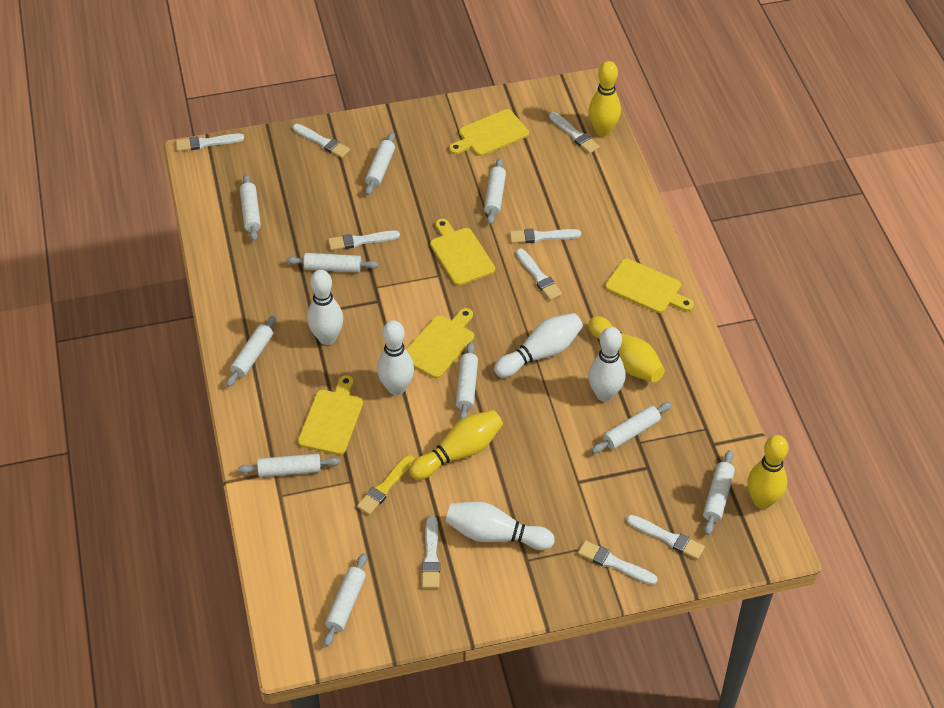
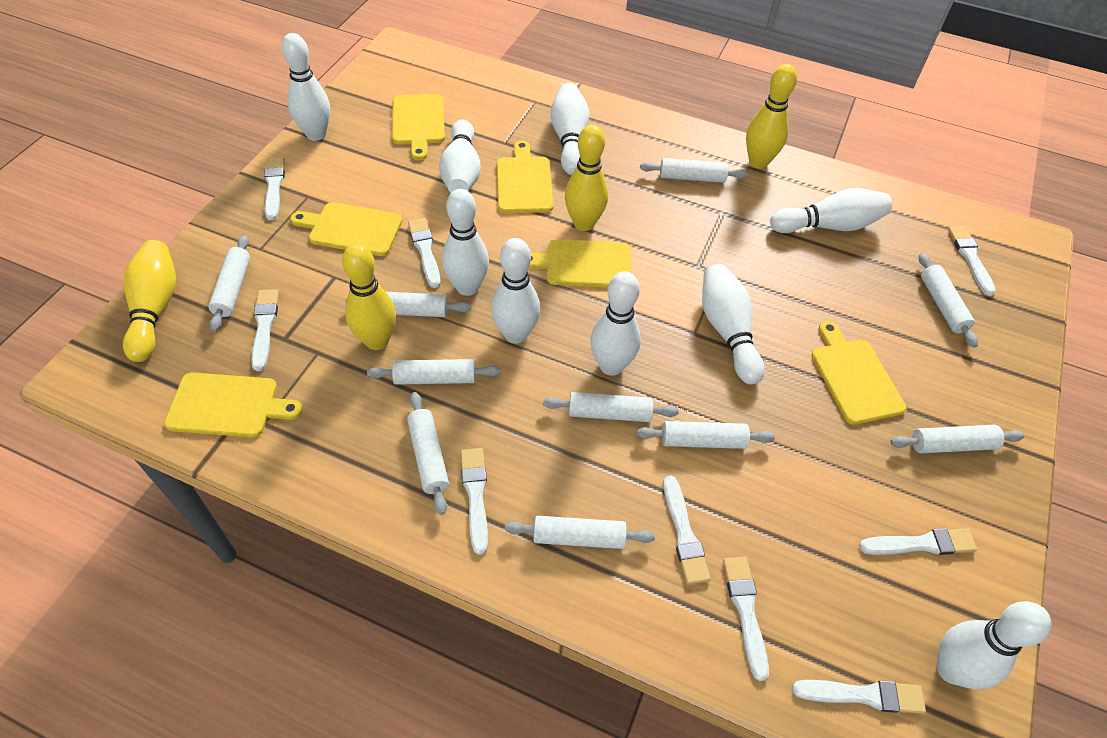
white bowling pin: [307,270,343,345] [377,320,414,395] [445,502,555,550] [494,313,583,378] [588,327,625,402] = 5 -> [282,33,330,141] [439,119,481,193] [442,189,489,296] [491,238,540,344] [550,83,589,175] [590,271,641,376] [702,264,765,385] [770,188,892,233] [937,601,1051,689] = 9
yellow brush: [357,455,414,515] = 1 -> none = 0
yellow cutting board: [298,375,363,455] [406,308,474,379] [430,219,495,286] [449,109,529,156] [605,259,694,313] = 5 -> [164,372,303,437] [290,202,403,256] [393,94,445,160] [497,140,554,213] [528,239,631,288] [811,321,906,425] = 6

